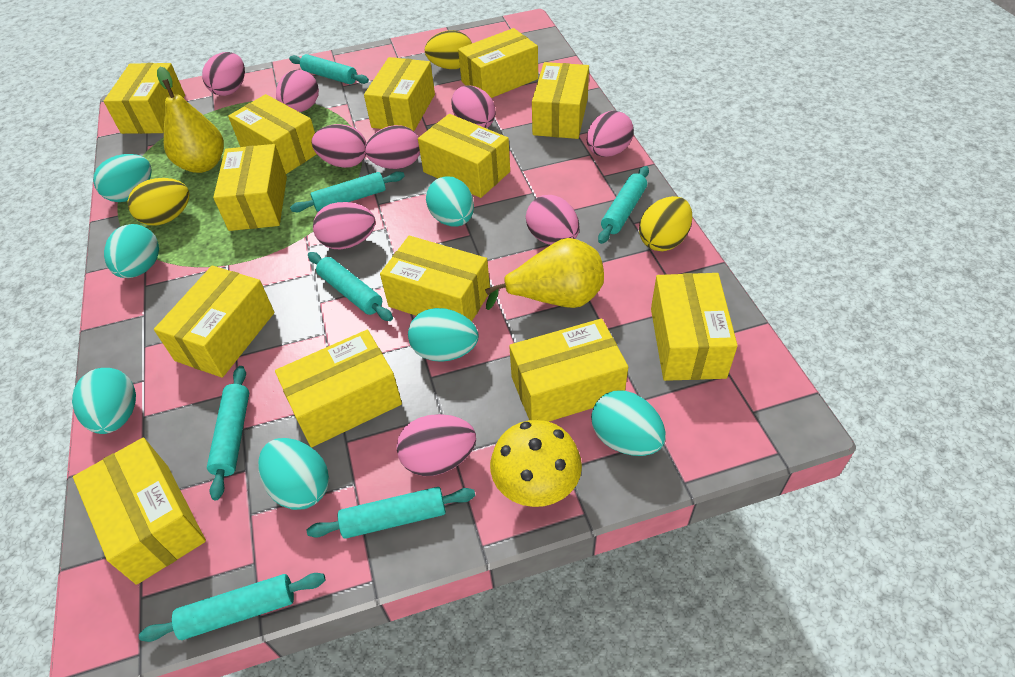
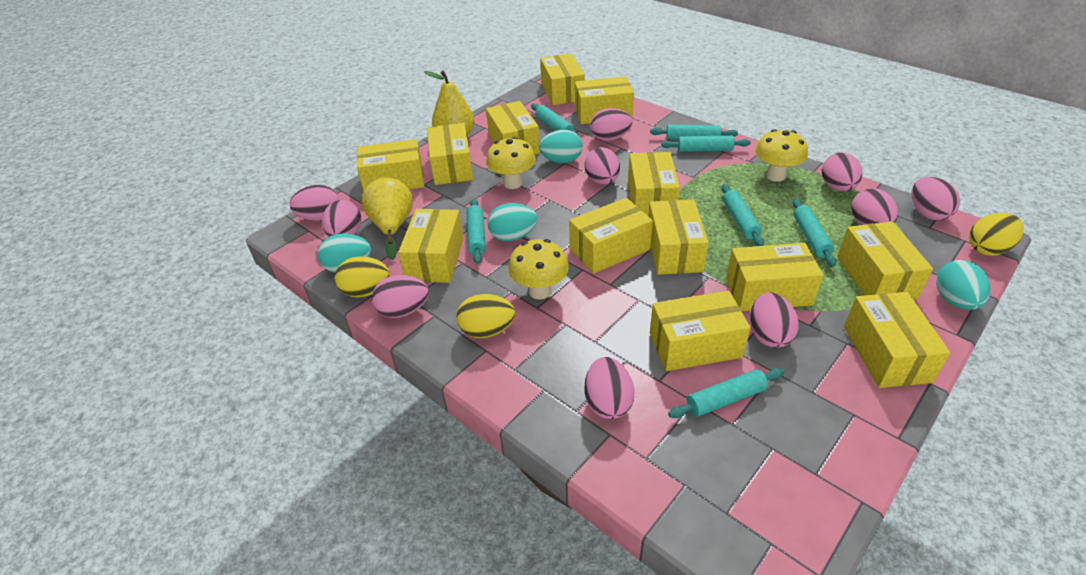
pink egg: [202,52,245,96] [276,70,319,112] [311,124,366,168] [313,202,375,249] [365,125,420,169] [396,414,476,476] [452,86,495,128] [526,195,579,245] [587,111,634,157] = 9 -> [289,185,339,221] [322,200,361,237] [372,275,429,318] [584,147,620,184] [584,357,635,419] [590,108,632,141] [750,292,799,348] [822,152,862,191] [852,189,898,225] [912,177,960,221] = 10
turquoise egg: [72,368,136,434] [93,154,152,202] [104,224,159,278] [258,438,329,510] [408,308,478,362] [426,176,474,226] [591,391,666,456] = 7 -> [318,234,371,273] [487,203,538,241] [539,130,583,163] [936,260,991,310] = 4
yellow mushroom: [490,420,582,507] = 1 -> [486,137,536,189] [508,239,569,299] [755,129,808,182] = 3

